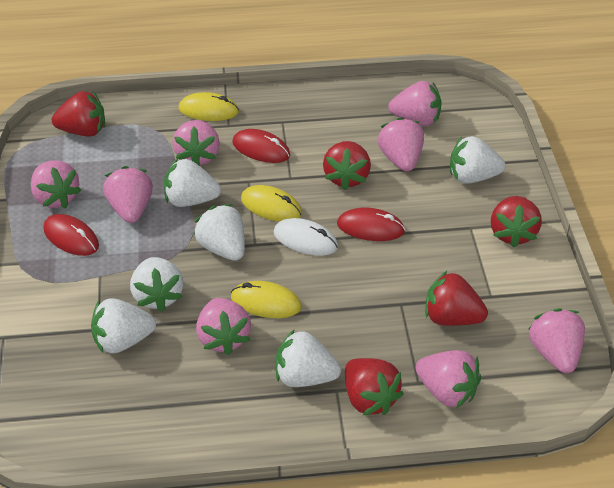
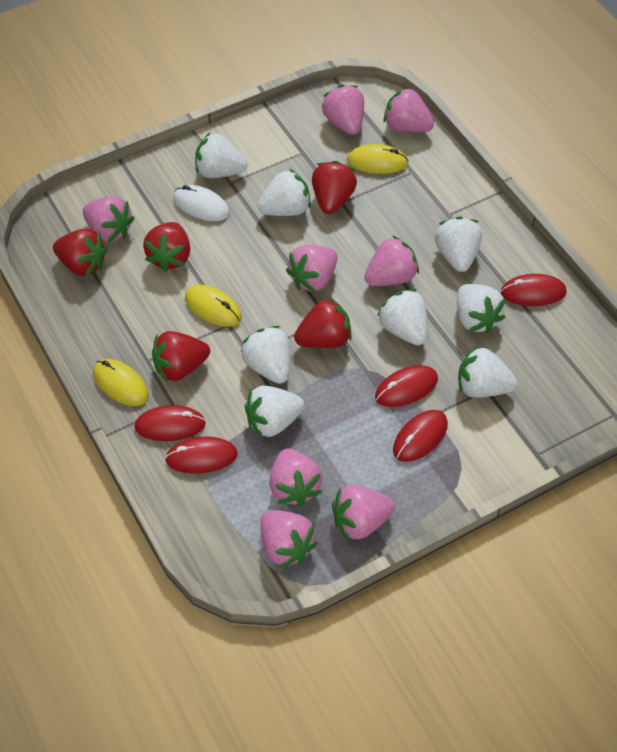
red mouse: [44,214,99,256] [232,129,290,163] [337,208,405,241] = 3 -> [134,405,206,441] [165,437,238,474] [375,365,438,407] [393,410,448,462] [501,274,567,306] = 5
white strawberry: [91,298,156,354] [130,257,184,312] [164,158,221,207] [194,204,245,261] [276,329,341,387] [450,136,505,184] = 6 -> [195,133,248,178] [240,326,290,384] [245,385,304,438] [257,169,311,216] [377,289,428,345] [435,217,482,272] [457,284,505,333] [458,346,517,398] = 8

